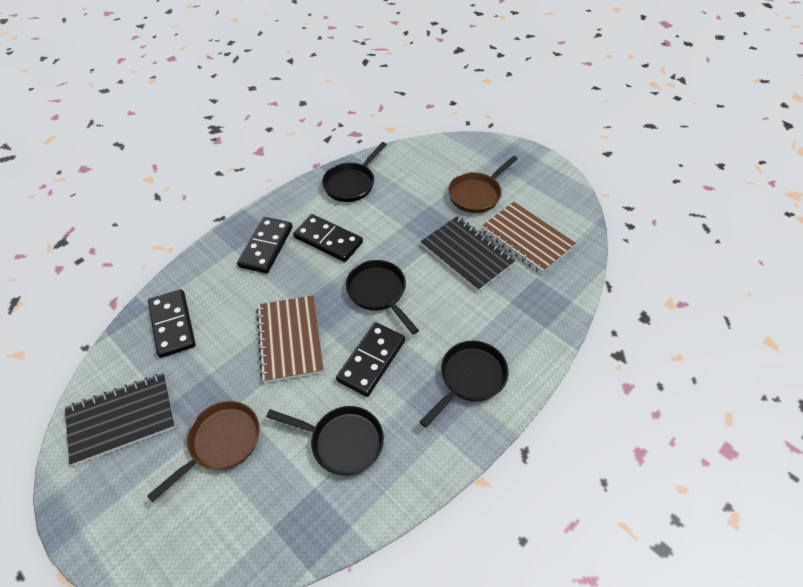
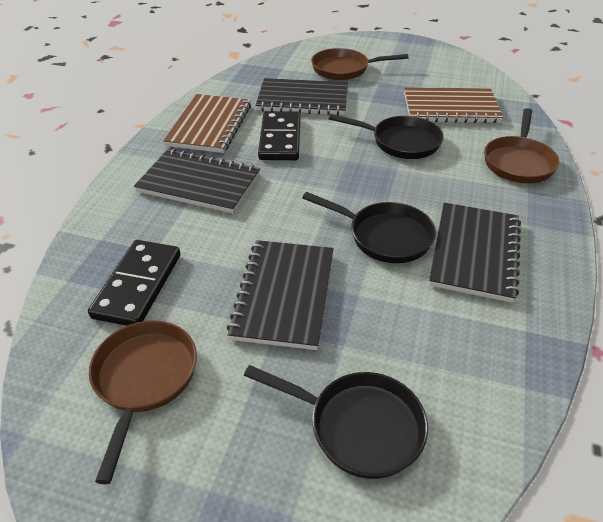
black domino: [148,289,196,358] [237,217,293,273] [293,214,363,262] [336,322,405,397] = 4 -> [88,240,181,326] [258,111,301,160] = 2
black notebook: [65,373,175,466] [421,216,516,292] = 2 -> [134,149,260,213] [227,240,334,350] [255,78,348,115] [429,203,521,303] = 4
black pan: [266,406,384,476] [322,142,387,202] [345,260,419,334] [420,341,508,428] = 4 -> [244,365,428,479] [302,192,436,263] [329,114,444,159] = 3
brown pan: [147,401,260,502] [448,156,518,213] = 2 -> [89,320,197,484] [311,48,409,80] [484,108,560,183] = 3

